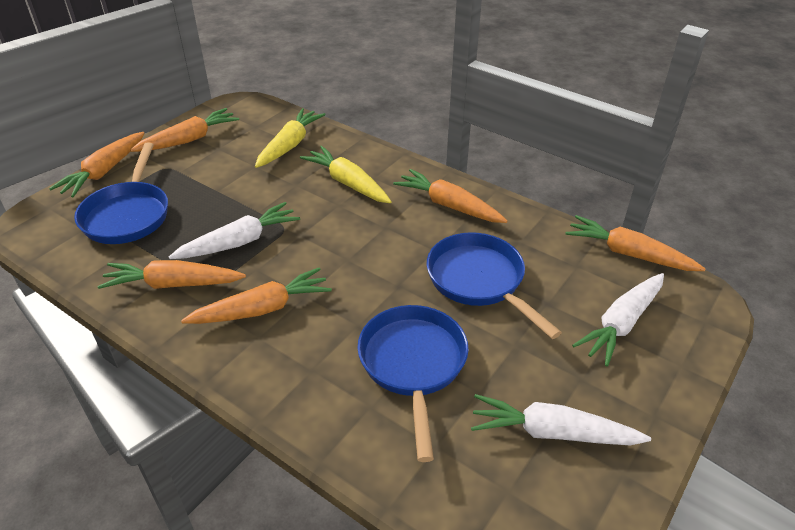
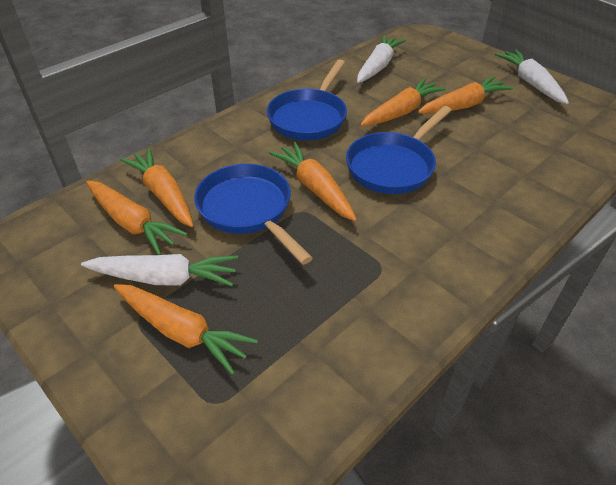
yellow carrot: [255,108,326,168] [300,146,392,203] = 2 -> none = 0

